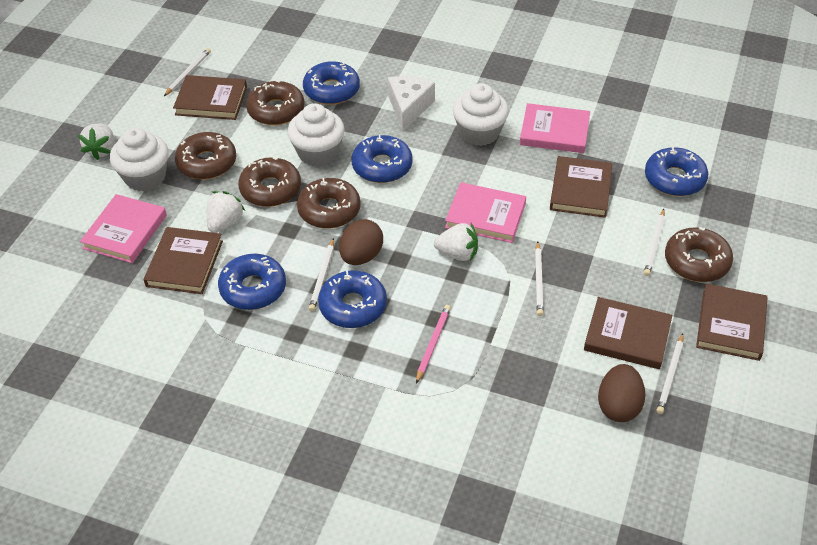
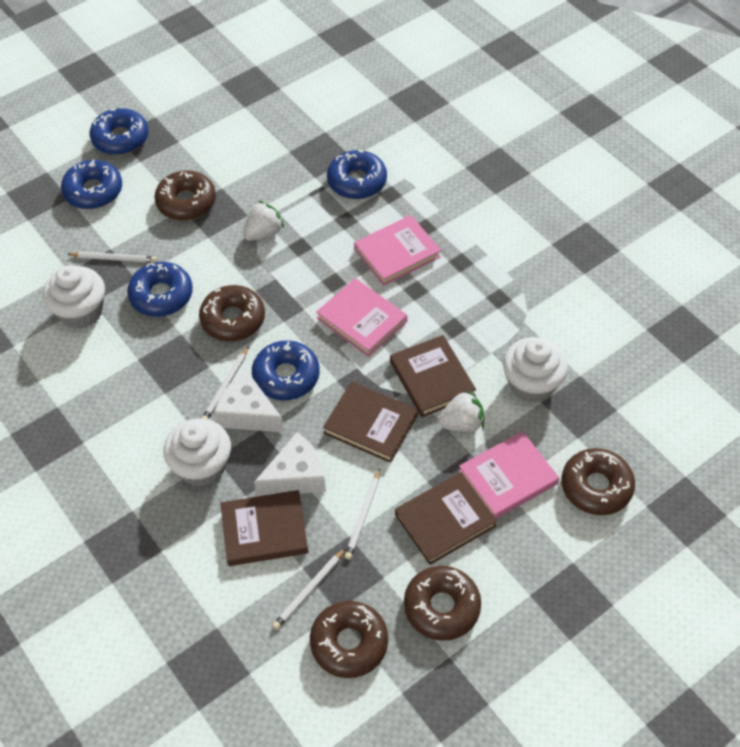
brown book: [144,227,223,294] [173,75,247,120] [550,156,612,218] [584,297,672,369] [696,284,768,361] = 5 -> [220,490,308,566] [323,381,418,463] [390,335,476,417] [395,472,497,565] = 4
brown egg: [339,219,383,265] [598,364,645,422] = 2 -> none = 0
pink pencil: [416,305,451,383] = 1 -> none = 0
white cheese: [388,76,435,131] = 1 -> [214,371,284,432] [254,432,326,496] = 2
white pencil: [164,48,211,96] [309,238,334,311] [535,242,544,316] [644,209,665,276] [656,333,683,414] = 5 -> [68,252,157,263] [202,346,249,419] [272,548,346,629] [345,468,380,560] = 4
white strawberry: [78,123,115,160] [206,191,245,233] [434,223,478,261] = 3 -> [243,201,284,241] [437,390,484,432] = 2

